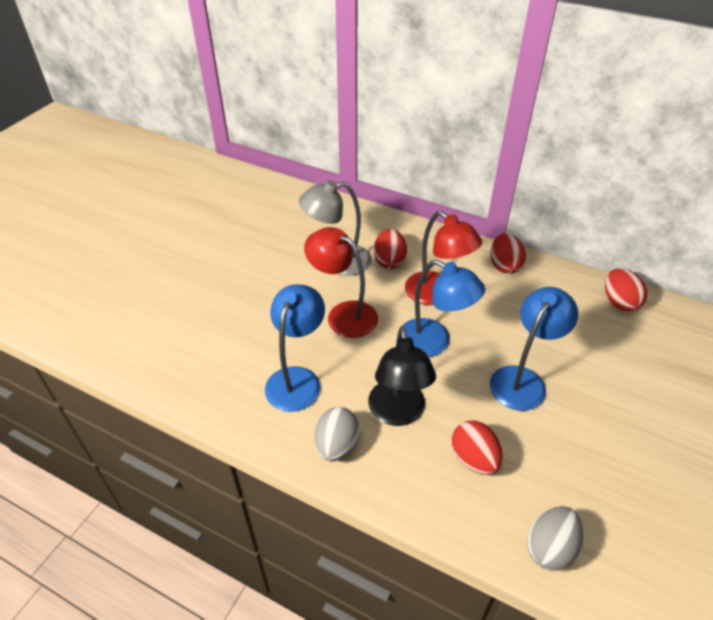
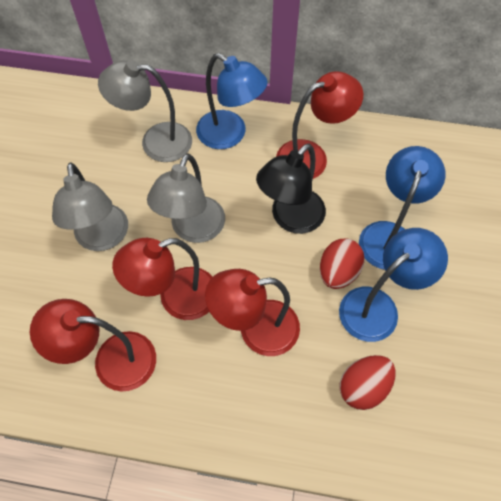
grey egg: [315,407,360,462] [527,506,583,571] = 2 -> none = 0
grey lamp: [299,180,372,276] = 1 -> [52,163,128,251] [98,60,192,162] [147,153,225,243] = 3
red egg: [374,229,407,269] [451,421,503,475] [490,233,526,274] [605,268,647,311] = 4 -> [320,239,365,289] [339,355,396,410] = 2
red lamp: [304,227,378,338] [405,211,482,305] = 2 -> [30,299,156,392] [112,238,213,320] [205,269,300,356] [276,71,363,179] = 4

